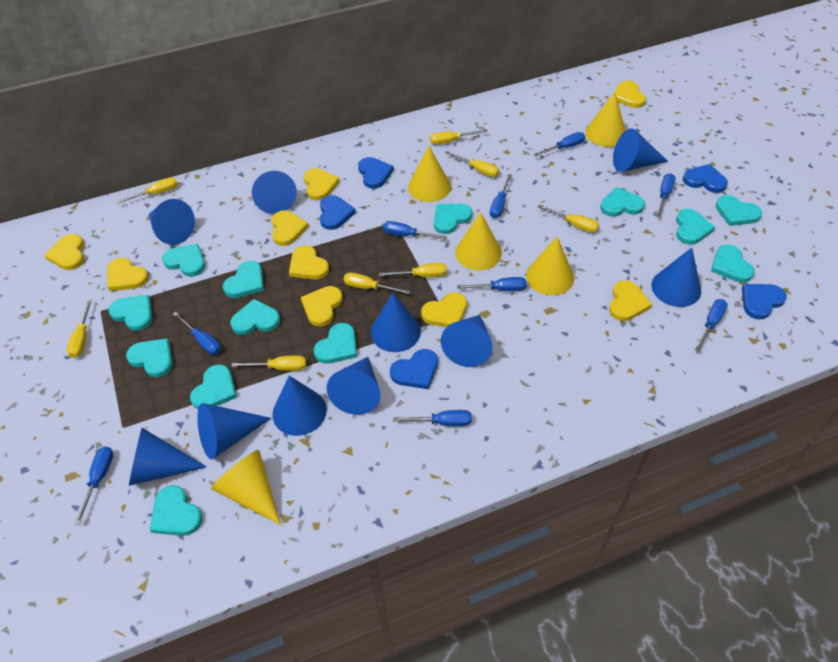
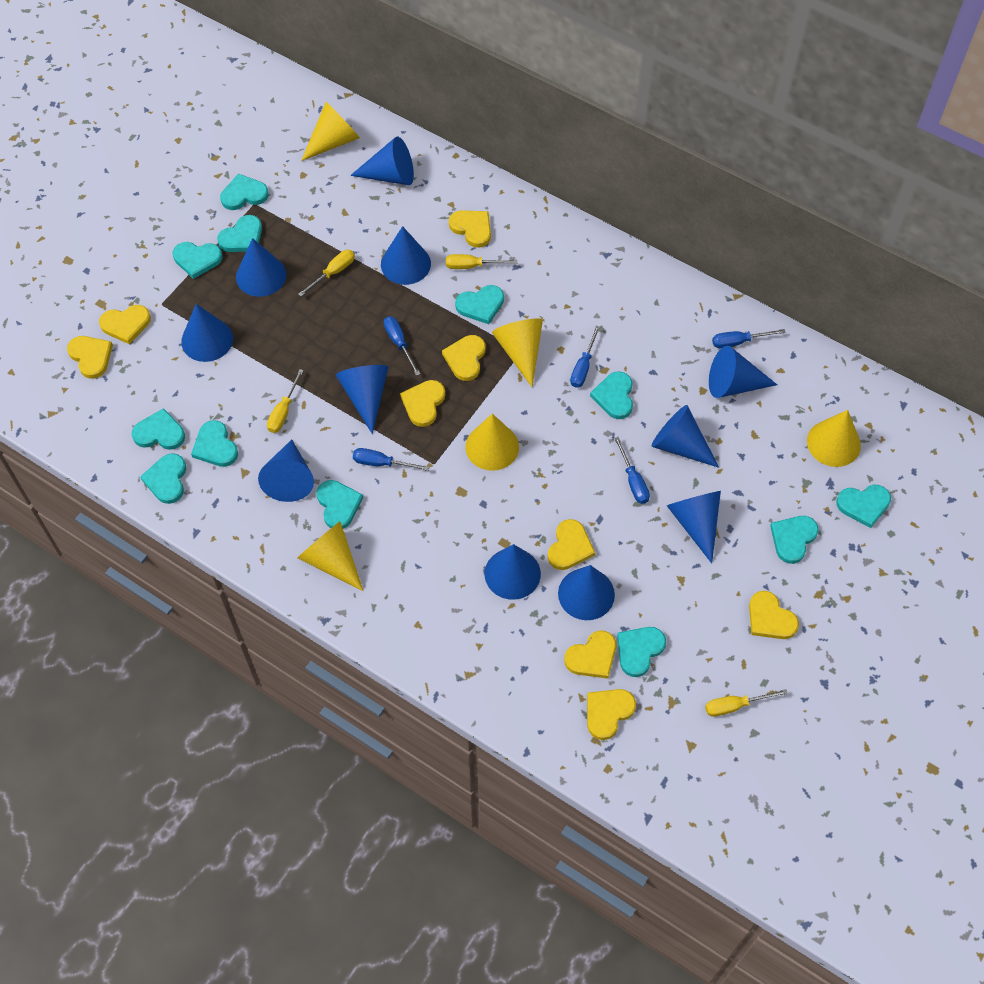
blue cone: [129,428,207,486] [148,199,195,245] [197,403,271,459] [252,171,297,214] [272,376,327,436] [327,357,381,415] [371,293,421,352] [441,315,492,367] [613,129,668,172] [651,248,701,307] = 10 -> [181,304,233,362] [236,238,287,297] [258,439,314,502] [336,365,388,434] [350,137,414,185] [381,226,431,285] [485,544,541,600] [558,565,615,620] [652,405,719,468] [667,491,721,563] [709,346,777,398] = 11
blue heart: [320,195,356,230] [358,157,394,189] [390,349,438,389] [683,164,728,193] [742,284,787,319] = 5 -> none = 0
blue screwdriver: [75,446,113,525] [173,312,221,355] [383,221,447,240] [393,410,472,426] [457,277,527,291] [490,174,512,218] [533,132,585,157] [656,173,676,217] [695,299,728,352] = 9 -> [353,448,429,471] [384,316,420,376] [570,326,600,387] [614,437,650,504] [712,329,786,348] = 5
turquoise heart: [108,295,153,331] [126,338,173,377] [150,485,203,536] [162,244,205,277] [190,364,237,409] [223,261,264,298] [230,299,280,335] [314,323,357,364] [434,204,472,234] [600,187,645,217] [676,209,715,245] [711,245,755,283] [716,195,762,226] = 13 -> [132,408,185,450] [140,453,186,504] [173,242,222,279] [191,420,238,467] [217,215,262,252] [220,174,269,210] [316,480,363,529] [455,285,504,324] [590,371,633,419] [617,627,666,677] [770,516,819,564] [836,485,891,528] = 12
yellow screwdriver: [67,299,92,358] [116,177,178,204] [231,355,306,371] [343,272,410,294] [379,263,447,277] [430,129,487,145] [446,151,499,177] [538,205,599,233] = 8 -> [267,369,304,433] [298,250,355,296] [446,254,518,269] [705,689,788,717] = 4

